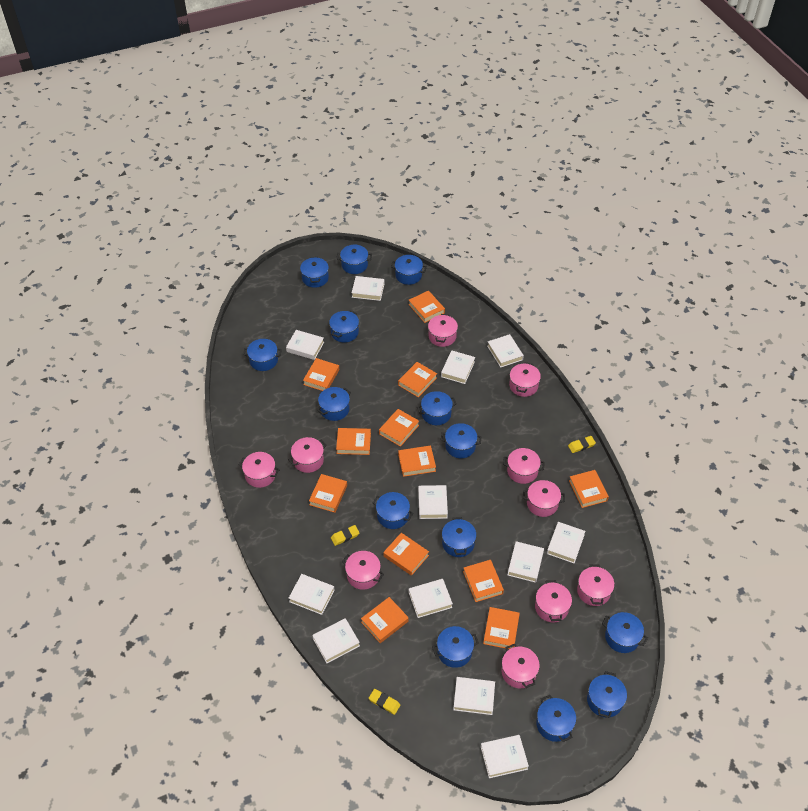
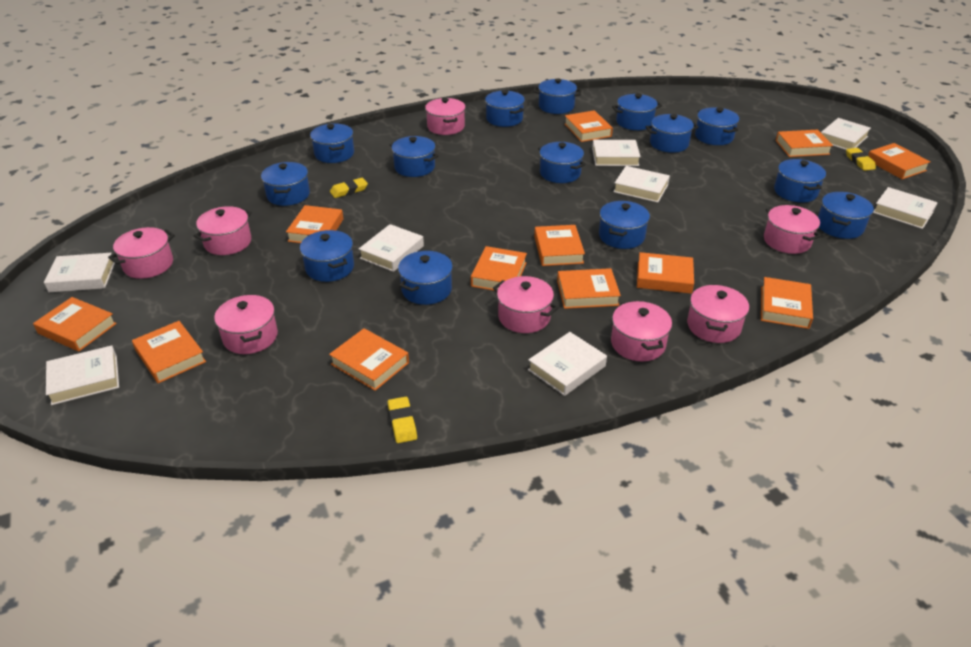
pink pot: [239,452,280,488] [288,437,327,473] [342,551,384,590] [428,314,458,347] [501,644,540,688] [503,448,545,484] [509,362,541,397] [523,480,565,517] [535,580,572,622] [577,564,614,606] = 10 -> [108,227,175,279] [194,206,252,255] [214,294,278,354] [425,98,465,135] [493,276,559,333] [611,300,672,361] [687,284,749,343] [764,205,821,254] = 8
white book: [286,330,324,360] [289,574,335,615] [312,618,360,663] [352,276,385,301] [409,579,453,618] [418,485,448,519] [441,350,475,384] [453,677,495,715] [481,735,529,778] [487,334,524,368] [508,541,544,583] [547,522,585,563] = 12 -> [44,253,115,292] [46,345,119,405] [359,224,424,272] [528,332,607,396] [592,140,640,166] [613,166,670,202] [821,118,871,150] [873,187,938,229] = 8

